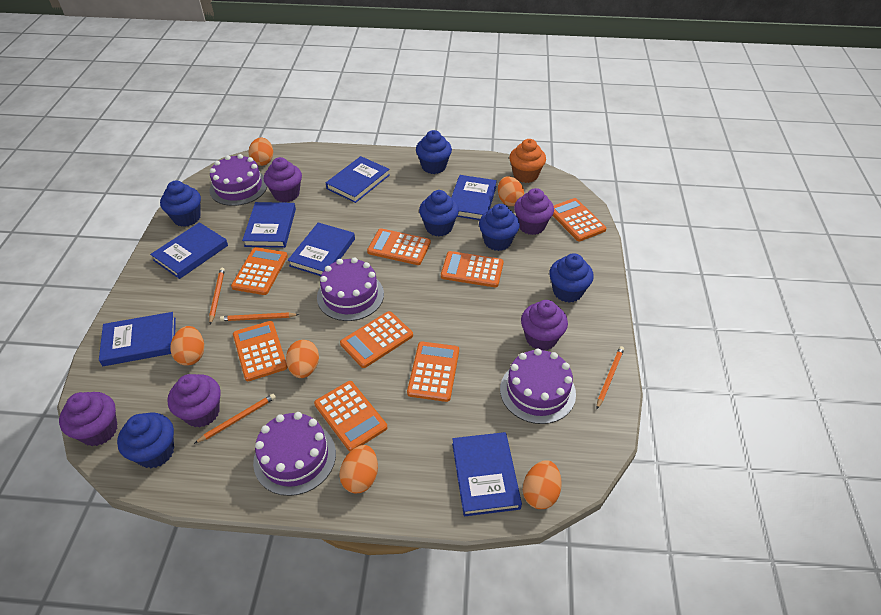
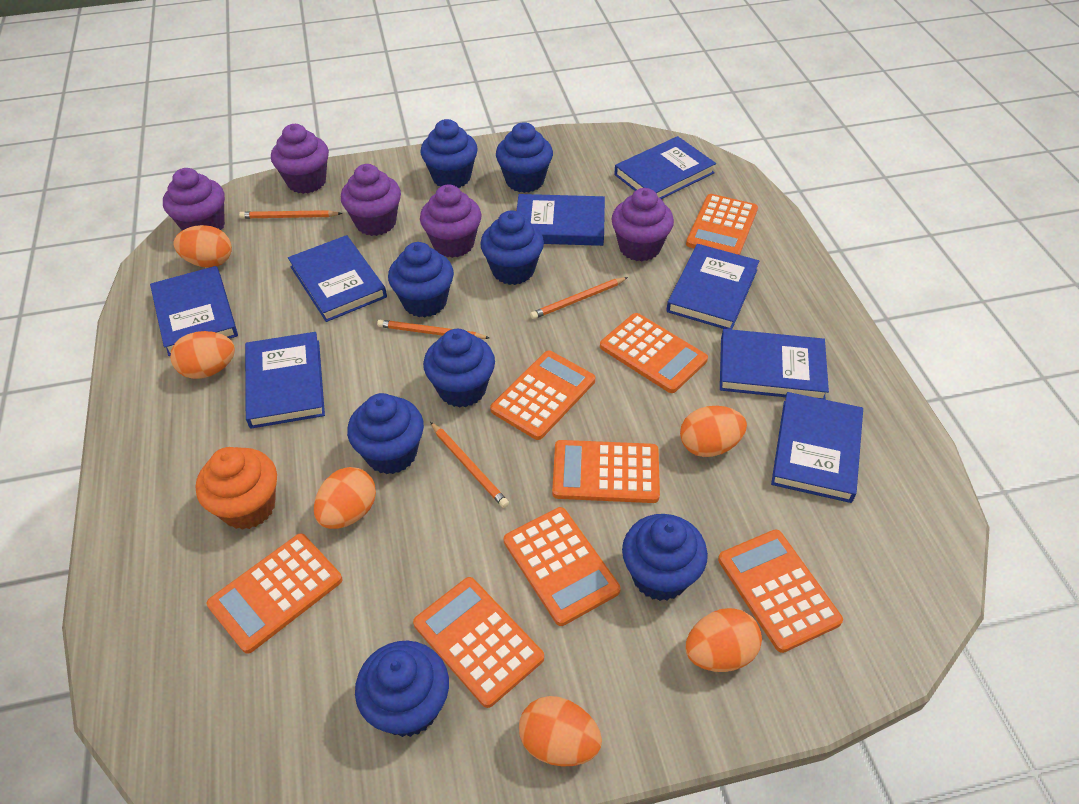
blue book: [99,312,176,366] [150,222,228,279] [242,202,296,248] [288,222,355,276] [326,156,390,203] [451,175,497,220] [452,432,522,516] = 7 -> [150,266,238,356] [245,332,325,429] [288,235,387,322] [517,194,605,246] [614,136,716,199] [666,244,759,329] [720,329,829,400] [771,392,863,503] = 8
blue cupcake: [117,413,174,468] [160,181,201,227] [416,130,452,174] [419,190,459,236] [479,204,520,251] [549,253,594,303] = 6 -> [347,393,424,474] [355,641,449,737] [388,242,454,318] [420,119,478,188] [423,329,495,408] [480,210,544,285] [496,122,553,193] [622,514,708,601] = 8
purple cake: [209,154,267,206] [253,412,336,496] [317,257,384,321] [500,348,576,424] = 4 -> none = 0

